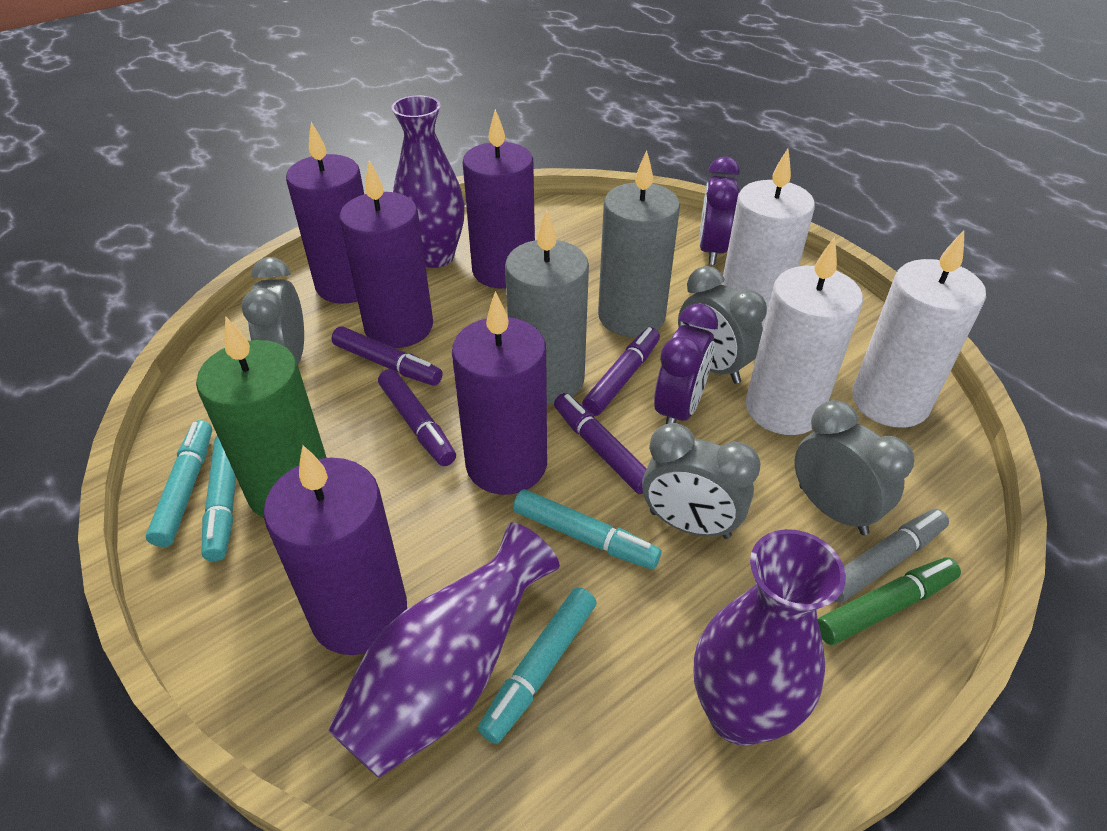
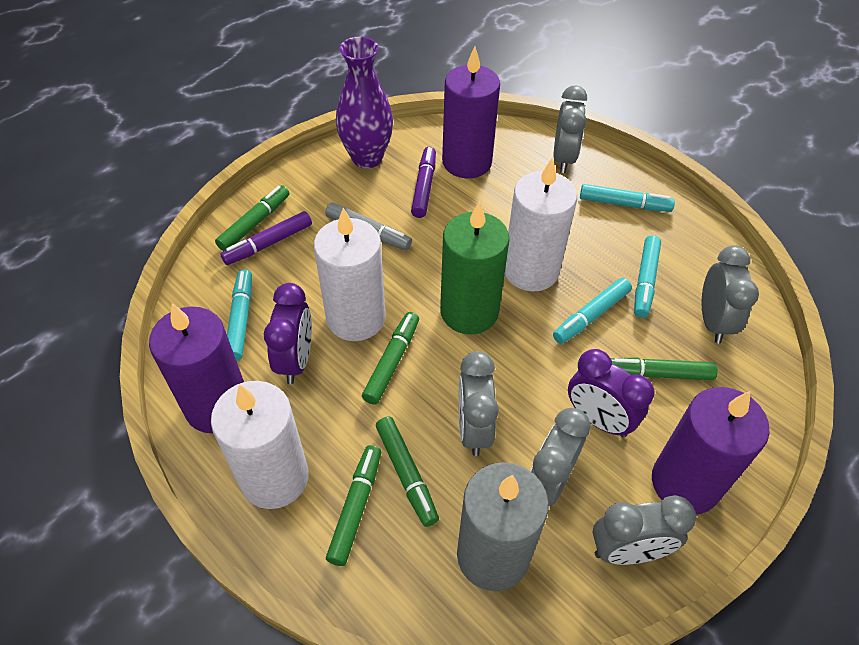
green marker: [818,557,961,645] = 1 -> [215,185,289,251] [326,445,381,566] [362,312,419,405] [376,416,439,527] [611,358,718,380] = 5
grey candle: [505,209,589,404] [598,151,680,337] = 2 -> [457,462,549,591] = 1
grey clock: [241,257,304,364] [642,423,761,539] [678,266,767,384] [795,400,915,535] = 4 -> [458,351,499,456] [530,408,590,506] [554,85,587,173] [593,495,696,565] [702,245,759,344] = 5
purple candle: [263,445,407,655] [286,122,364,303] [339,160,433,348] [452,291,547,495] [463,109,535,289] = 5 -> [149,303,244,433] [442,46,500,178] [652,387,770,514] = 3
purple marker: [332,326,443,386] [378,369,456,466] [554,393,647,494] [582,327,660,416] = 4 -> [220,211,312,265] [411,147,436,218] = 2
purple vase: [328,522,560,778] [391,95,465,268] [693,529,846,746] = 3 -> [336,36,393,168] = 1

